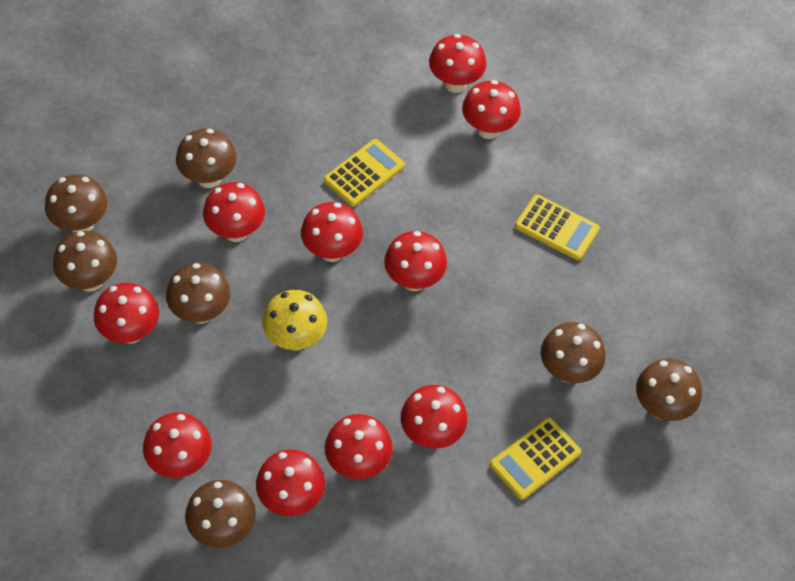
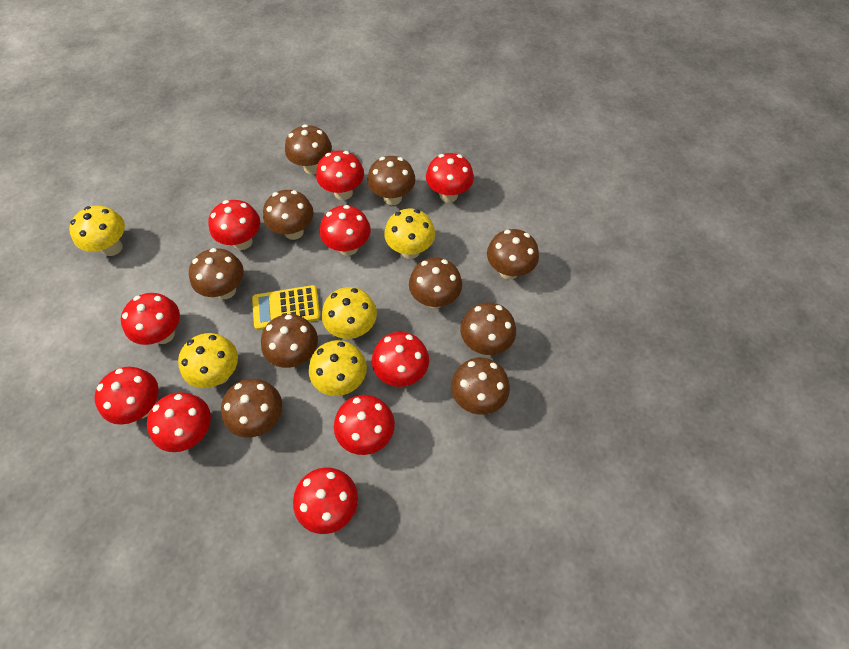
brown mushroom: [45,174,107,233] [53,231,117,292] [166,263,230,324] [176,129,237,188] [185,480,256,548] [541,322,606,383] [636,358,702,421] = 7 -> [189,248,244,299] [221,379,282,438] [261,314,318,368] [263,190,314,240] [285,124,332,175] [367,156,415,205] [409,258,462,309] [451,358,510,415] [460,302,516,355] [487,229,539,280] = 10
yellow calculator: [324,139,405,207] [490,418,581,500] [515,194,600,260] = 3 -> [252,285,320,330] = 1
yellow mushroom: [262,290,327,351] = 1 -> [69,206,125,256] [178,333,238,388] [309,340,367,396] [322,287,377,339] [384,209,435,259] = 5

